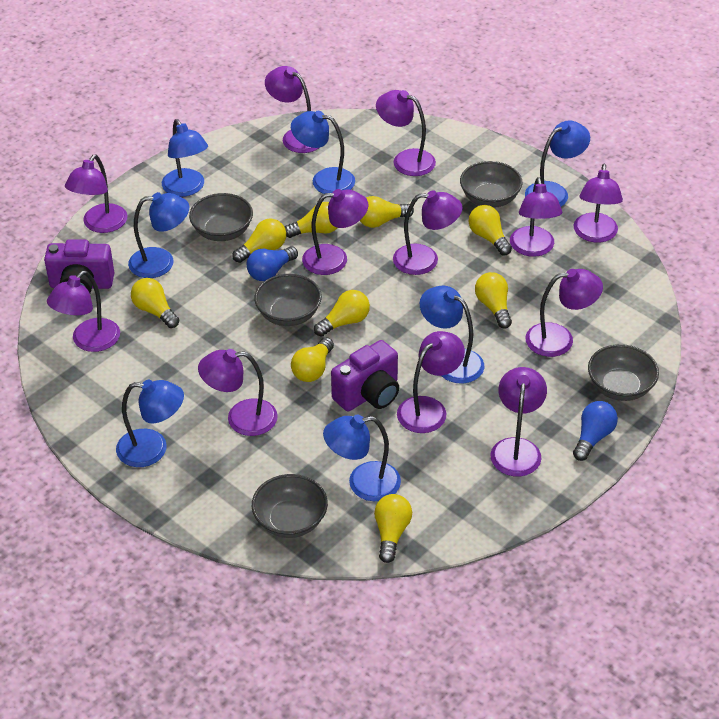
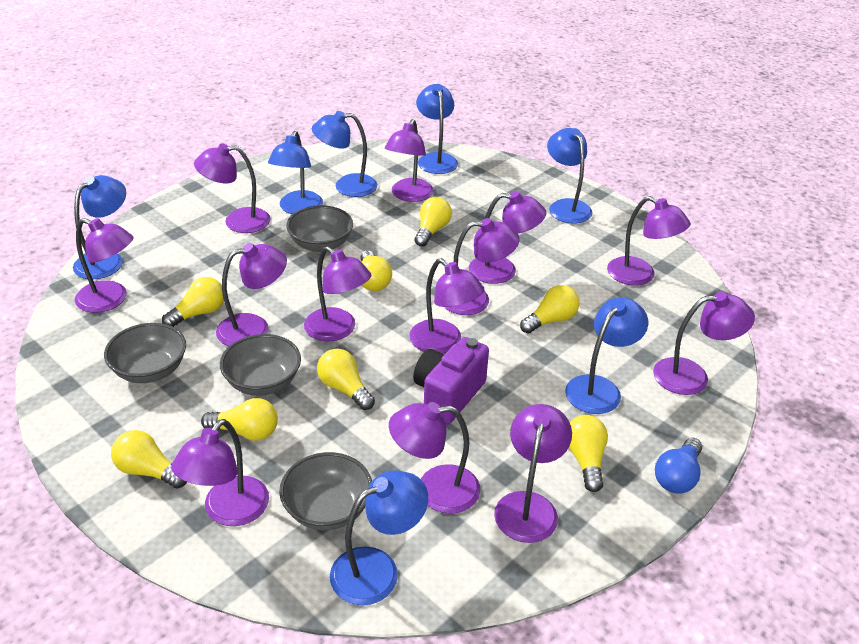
blue light bulb: [247,246,298,281] [573,401,618,461] = 2 -> [655,438,702,494] = 1
grey bowl: [189,193,253,241] [252,474,328,538] [254,274,322,326] [460,161,522,208] [588,344,659,401] = 5 -> [104,323,186,383] [220,334,301,396] [279,452,372,530] [286,205,353,252] = 4
purple camera: [44,239,115,293] [331,340,399,411] = 2 -> [413,337,489,424] = 1
purple lamp: [47,271,120,352] [65,155,128,233] [198,349,278,436] [265,66,319,153] [302,189,368,275] [376,90,436,176] [393,190,463,275] [397,331,465,433] [491,367,547,476] [510,177,562,257] [525,269,603,357] [573,164,623,243] = 12 -> [75,218,133,313] [171,419,269,526] [194,143,271,233] [216,243,287,346] [304,246,371,342] [385,119,434,202] [389,402,480,514] [409,258,484,353] [444,218,520,315] [469,191,547,284] [494,404,572,543] [607,196,691,286] [653,292,755,395] = 13
yellow light bulb: [131,278,179,328] [232,219,286,263] [285,202,337,238] [291,337,334,382] [314,290,370,337] [360,196,414,228] [374,494,412,563] [469,205,512,255] [475,272,512,329] = 9 -> [111,430,187,489] [162,277,224,327] [201,398,278,441] [317,349,375,410] [360,250,392,291] [414,197,452,247] [520,285,579,334] [569,415,608,492] = 8

